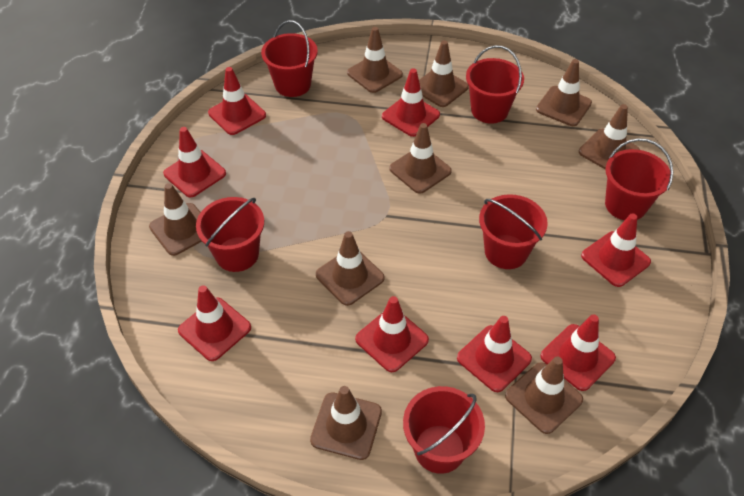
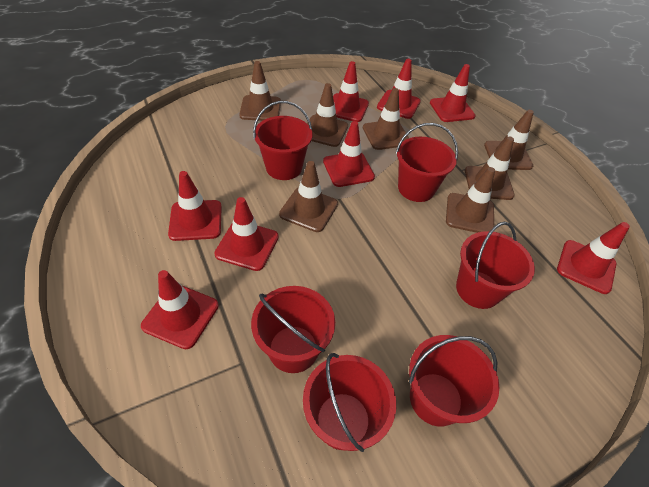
brown traffic cone: [149,183,202,256] [310,386,382,460] [316,231,385,306] [347,27,403,93] [389,123,452,194] [419,40,469,107] [505,357,583,434] [536,59,592,126] [579,104,640,170] = 9 -> [239,61,281,121] [279,161,338,232] [307,83,348,147] [363,88,409,150] [446,167,495,233] [465,136,515,200] [484,110,534,170] = 7

